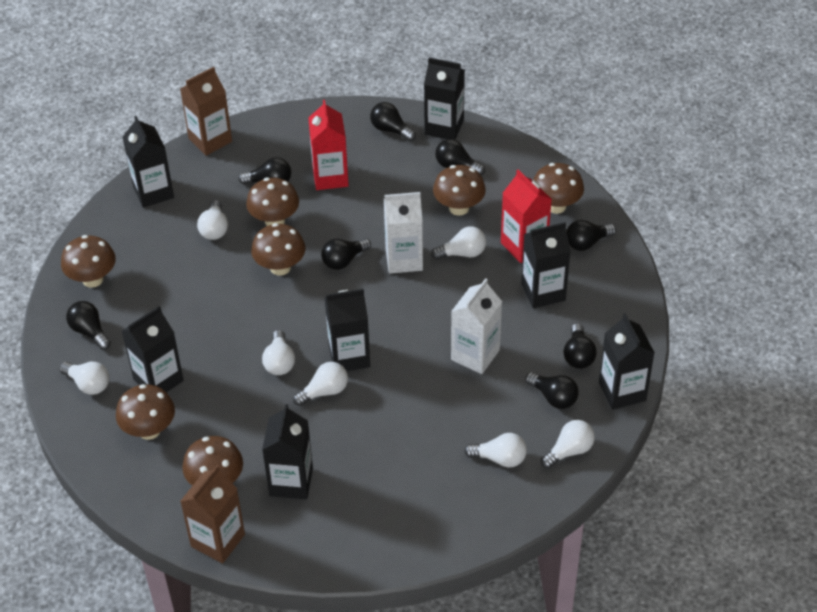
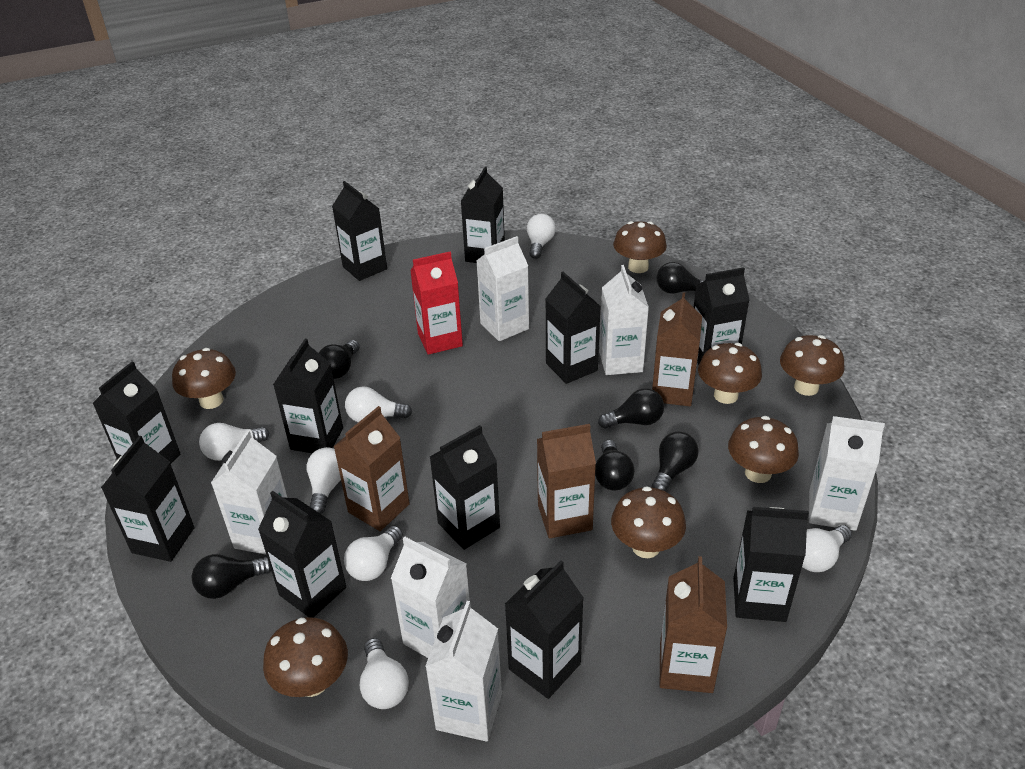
black carton: [122,116,174,208] [122,306,184,392] [262,404,313,499] [325,289,370,371] [424,57,465,140] [521,222,571,308] [599,313,655,410] = 7 -> [93,361,181,464] [101,436,195,562] [258,491,346,618] [273,339,343,453] [332,181,387,281] [430,425,500,550] [461,167,505,263] [505,560,584,699] [546,272,601,384] [694,267,750,365] [733,507,809,622] = 11
black light bulb: [66,301,111,350] [238,157,291,184] [321,238,371,270] [370,102,416,141] [435,139,485,175] [525,372,579,409] [563,323,597,369] [566,220,616,251] = 8 -> [192,554,271,599] [319,340,360,379] [595,440,635,491] [598,388,664,429] [652,432,699,492] [656,262,704,294] = 6
brown carton: [180,67,232,156] [180,465,245,563] = 2 -> [334,406,410,531] [537,424,596,538] [652,292,702,406] [660,556,727,693] = 4
red carton: [308,100,349,190] [501,170,552,263] = 2 -> [410,252,463,355] = 1
white carton: [384,192,423,274] [451,278,502,374] = 2 -> [211,430,287,555] [391,537,470,658] [425,601,502,742] [476,236,529,341] [599,265,649,375] [809,416,885,531] = 6

